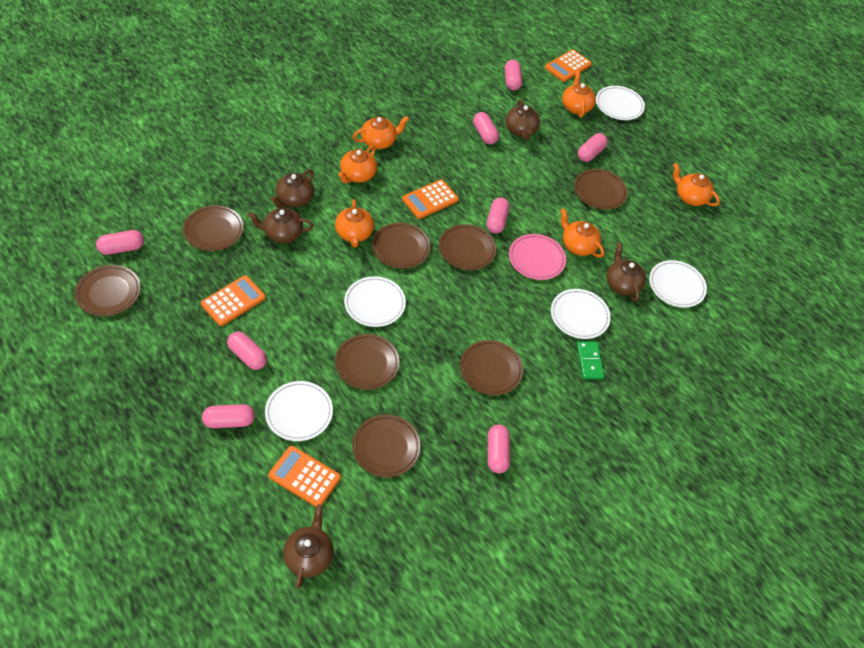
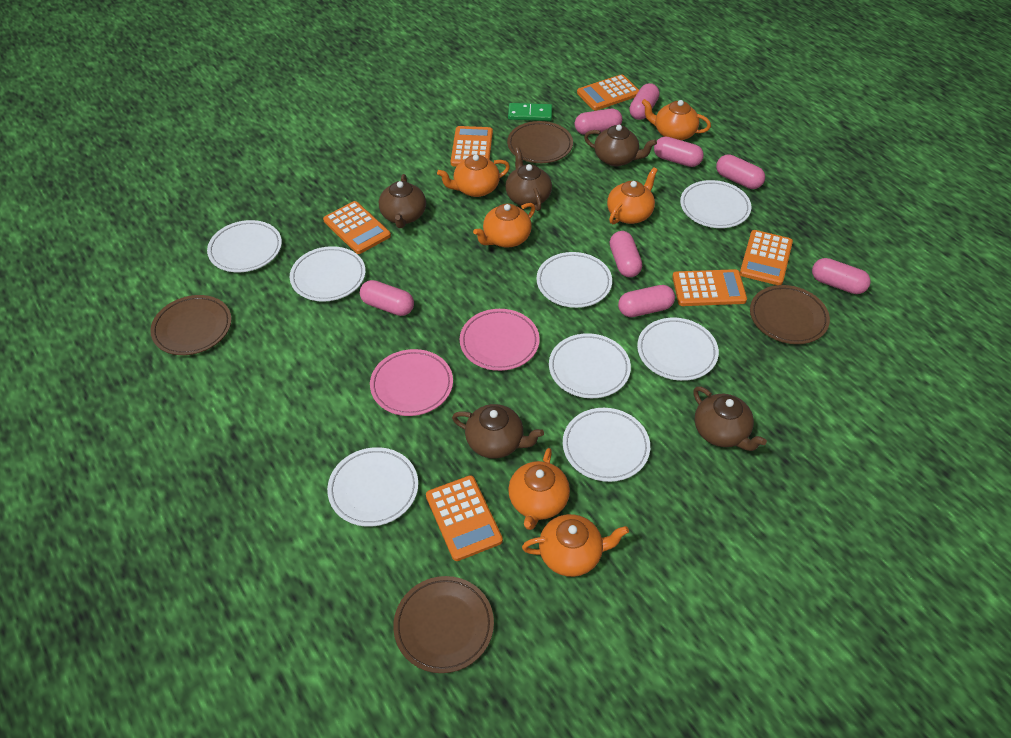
brown plate: [75,265,141,316] [183,205,244,251] [335,334,400,390] [352,415,421,477] [372,223,430,269] [439,224,496,270] [460,340,523,395] [574,169,628,210] = 8 -> [150,295,232,355] [393,576,494,673] [507,121,573,163] [750,285,830,344] = 4
orange calculator: [201,275,266,326] [268,446,341,507] [402,179,459,219] [545,49,592,82] = 4 -> [323,201,391,254] [426,476,503,561] [451,126,493,167] [577,74,639,111] [672,269,747,306] [740,230,793,285] = 6
pink plate: [509,234,566,280] = 1 -> [370,349,453,416] [460,309,540,371] = 2
white plate: [265,381,333,441] [344,276,406,327] [551,289,611,339] [596,86,645,120] [649,260,707,308] = 5 -> [207,220,282,272] [290,246,366,302] [327,447,418,527] [536,252,612,308] [549,333,631,398] [563,408,650,482] [637,318,719,381] [680,180,751,228] = 8

